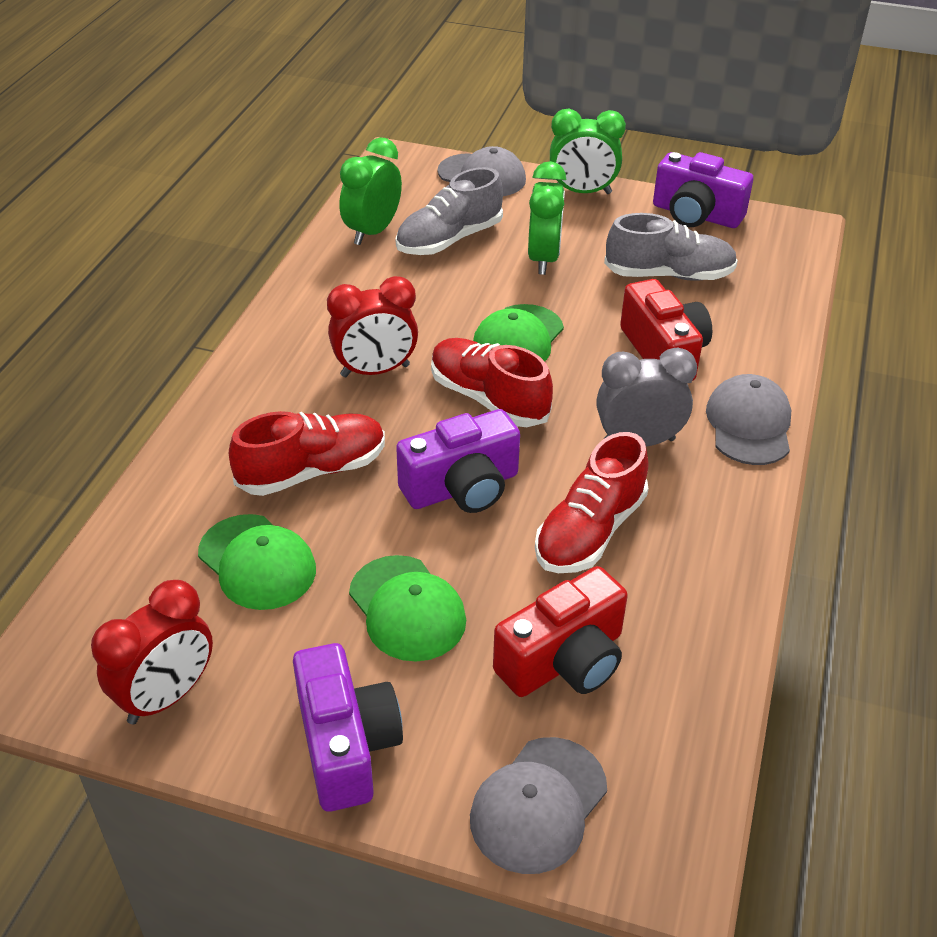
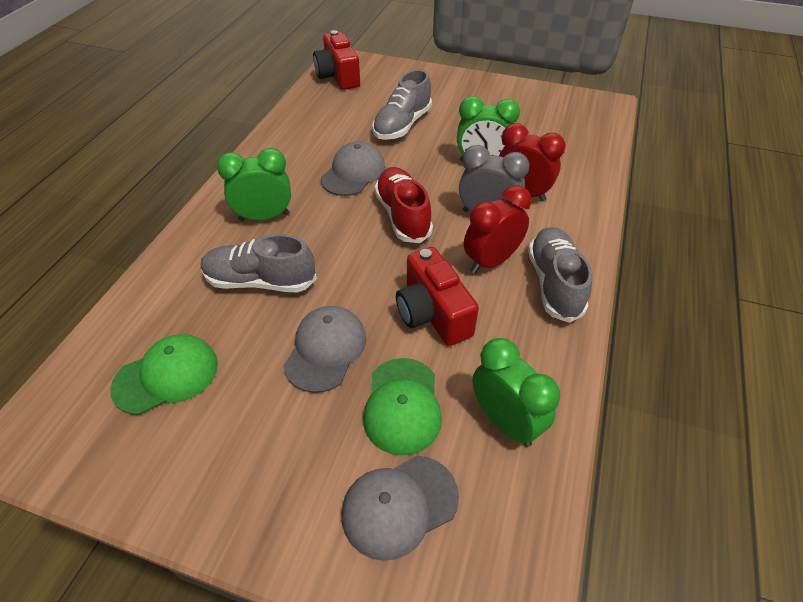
green cap: [198,514,316,610] [349,555,466,662] [473,304,564,361] = 3 -> [110,334,218,415] [363,358,442,456] = 2
grey shoe: [395,167,503,255] [604,213,738,281] = 2 -> [201,234,317,292] [372,69,432,140] [528,227,592,323] = 3
purple camera: [293,643,403,812] [396,409,520,513] [653,152,753,228] = 3 -> none = 0
red shoe: [229,411,385,496] [431,338,553,427] [535,432,648,573] = 3 -> [374,167,433,243] = 1

